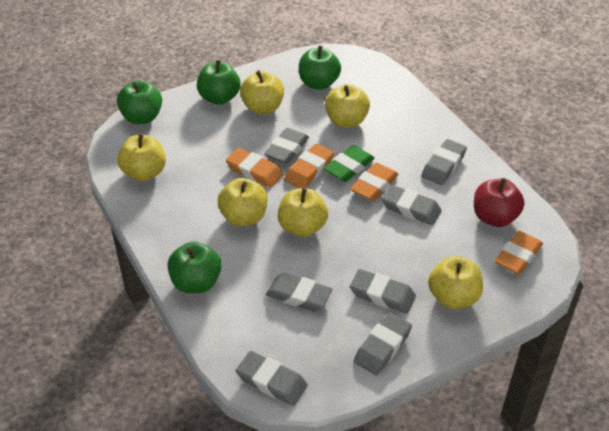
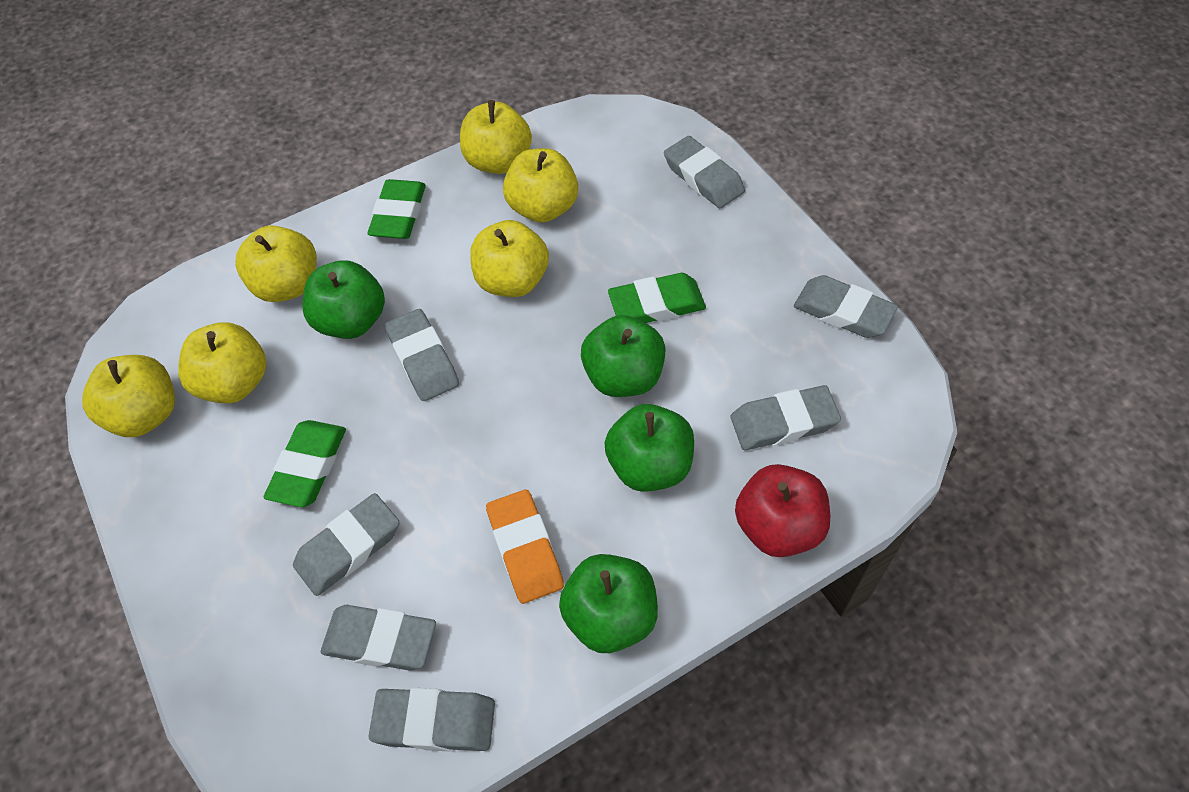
green eraser: [323,145,375,182] = 1 -> [264,420,346,507] [368,179,426,239] [608,273,706,323] = 3
orange eraser: [226,148,283,188] [285,143,334,188] [350,163,399,201] [495,231,543,275] = 4 -> [486,490,564,604] = 1

